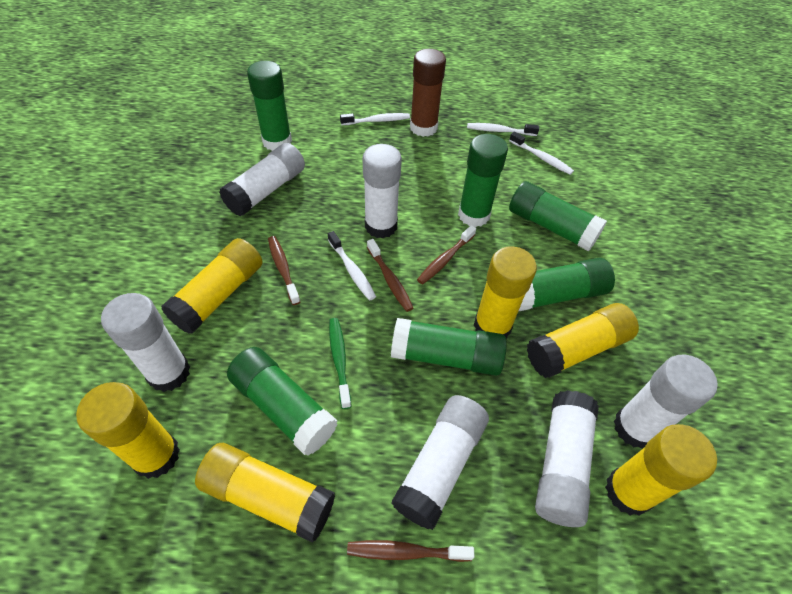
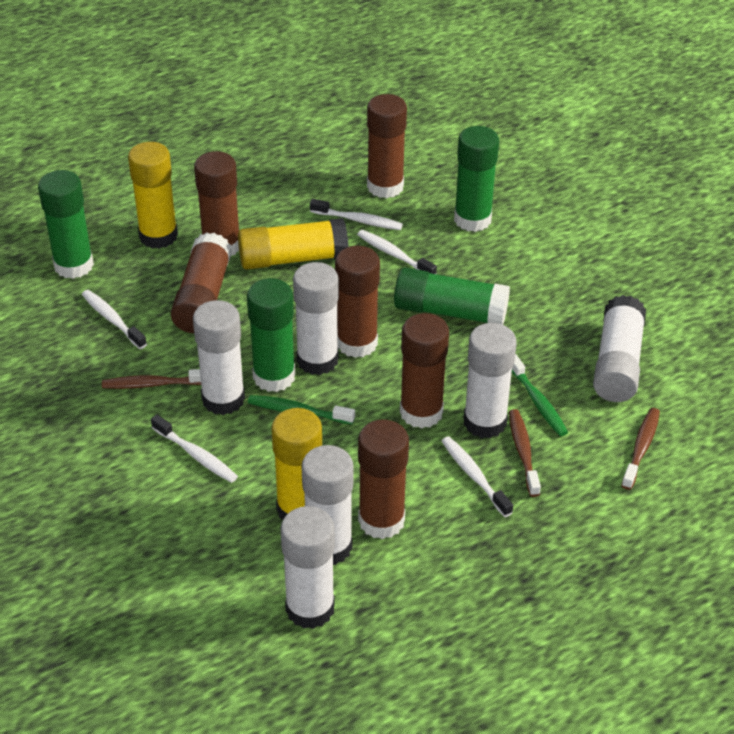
brown glue stick: [410,49,446,137] = 1 -> [171,232,232,333] [194,151,239,256] [335,246,380,358] [358,420,409,539] [367,94,407,198] [400,313,449,429] = 6
brown toothbrush: [268,236,300,305] [347,540,474,562] [367,239,413,312] [417,225,476,284] = 4 -> [102,369,201,389] [509,409,541,497] [621,408,660,490] = 3
green glue stick: [227,347,338,456] [247,61,292,151] [391,318,507,376] [458,134,508,227] [509,181,607,251] [518,258,615,312] = 6 -> [38,170,94,279] [247,278,295,392] [394,268,510,325] [454,126,499,232] = 4
green toothbrush: [329,318,351,409] = 1 -> [248,395,355,425] [512,354,568,436] = 2
white toothbrush: [328,231,376,301] [340,113,410,125] [467,123,539,136] [509,131,574,175] = 4 -> [82,290,147,349] [151,415,238,483] [310,199,403,230] [357,230,437,274] [442,436,513,517] = 5
yellow glue stick: [76,382,180,479] [161,238,263,334] [195,443,335,543] [474,246,537,339] [527,303,639,378] [605,424,717,515] = 6 -> [128,142,178,249] [238,218,348,270] [271,408,322,519] = 3

